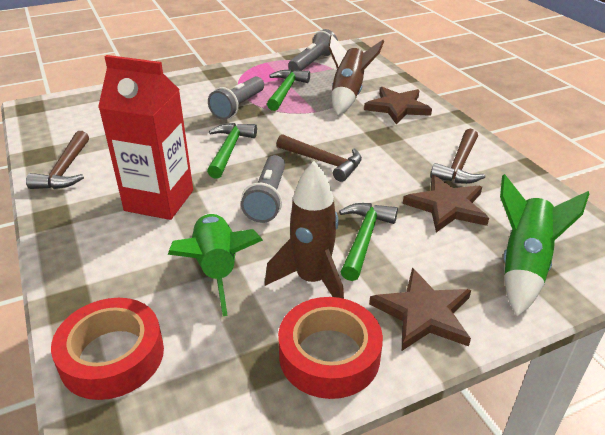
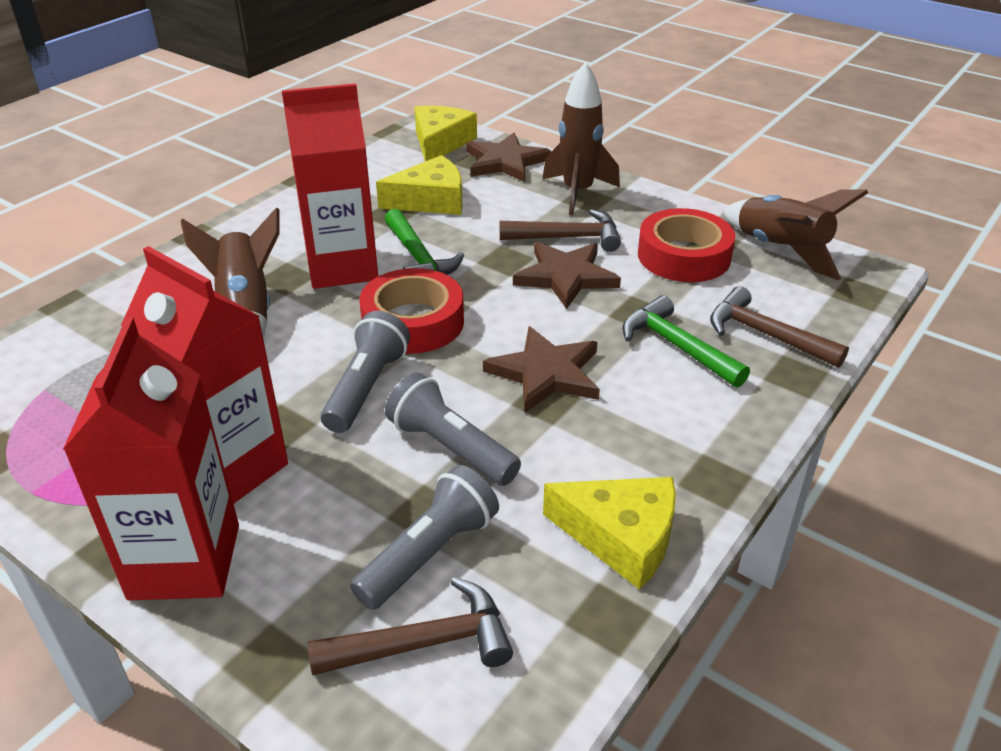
brown rocket: [265,161,344,299] [329,34,384,115] = 2 -> [180,207,280,337] [542,62,620,215] [723,190,868,280] = 3
green hammer: [207,123,257,179] [267,69,310,111] [339,203,398,281] = 3 -> [384,209,464,275] [622,295,750,388] = 2
green rocket: [168,213,263,316] [500,174,589,316] = 2 -> none = 0
red carton: [98,55,193,220] = 1 -> [63,317,239,600] [121,246,288,504] [282,83,378,289] = 3
yellow cheese: none = 0 -> [376,155,462,215] [414,106,477,161] [543,477,676,590] = 3

